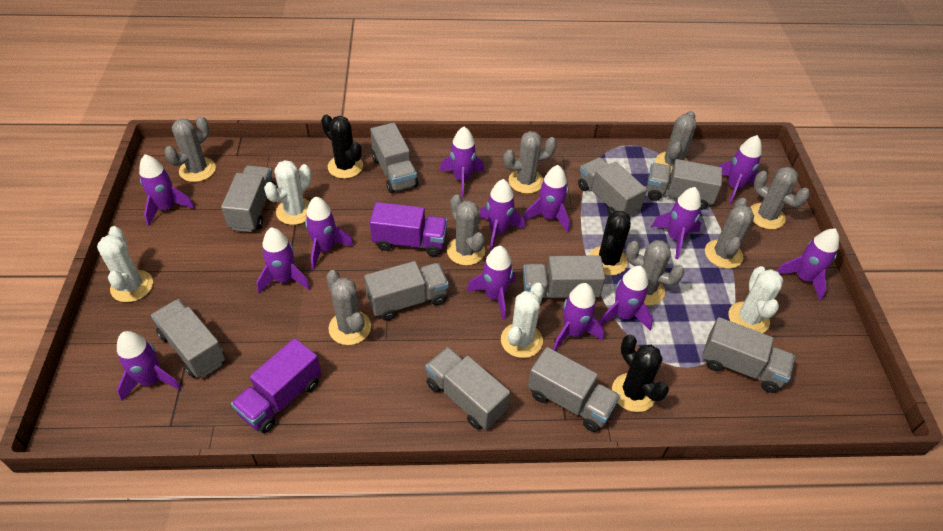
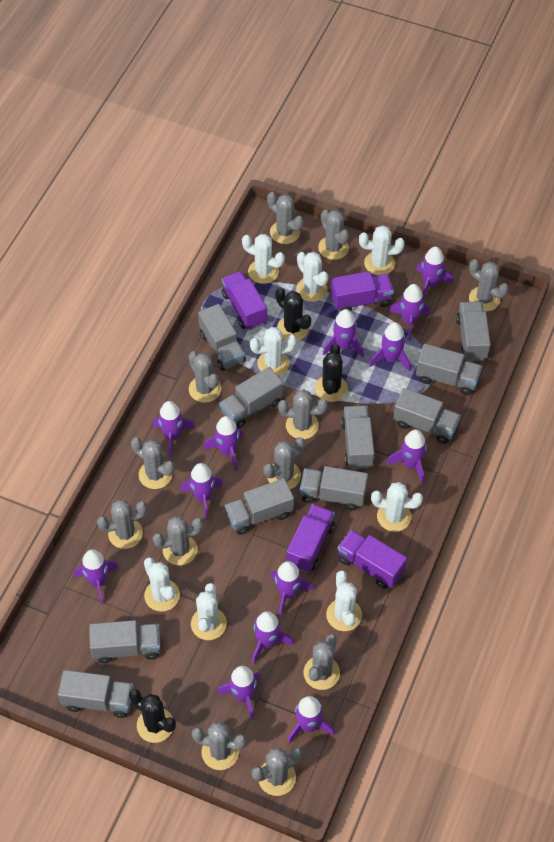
grey cactus: [164,116,216,182] [326,270,371,345] [447,194,485,266] [503,131,557,194] [626,240,685,305] [656,111,696,174] [705,198,754,269] [750,167,810,230] = 8 -> [97,499,147,549] [131,437,175,489] [153,516,203,565] [188,351,221,403] [192,721,247,770] [252,747,302,796] [263,437,305,489] [267,192,304,244] [278,390,328,439] [304,634,340,690] [318,210,349,260] [469,259,509,312] = 12
purple truck: [231,338,321,433] [370,202,448,257] = 2 -> [222,271,267,330] [286,504,335,573] [331,271,394,312] [337,530,407,589] = 4
white cactus: [97,226,153,302] [264,160,312,225] [501,283,544,358] [728,266,783,333] = 4 -> [144,557,180,611] [191,583,227,640] [242,234,285,284] [250,327,297,376] [296,252,328,302] [326,571,362,631] [359,225,405,275] [371,482,423,532] = 8

